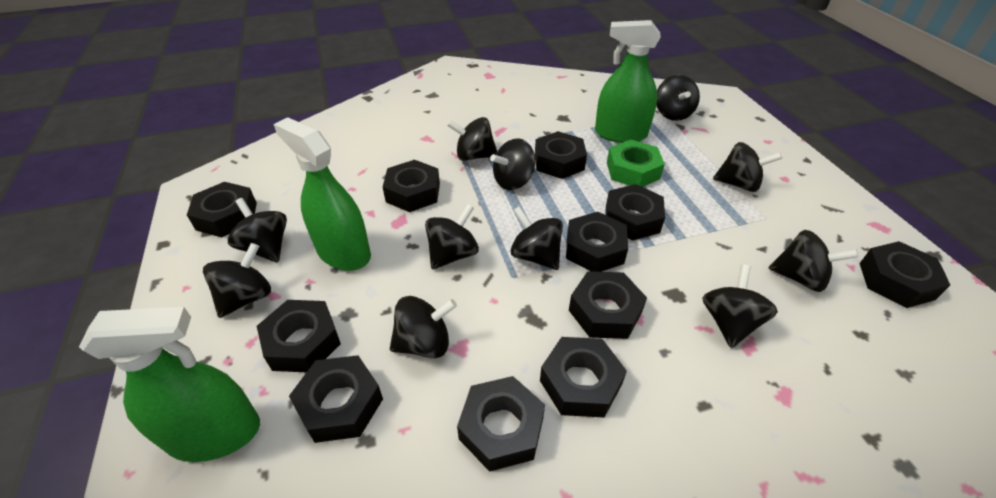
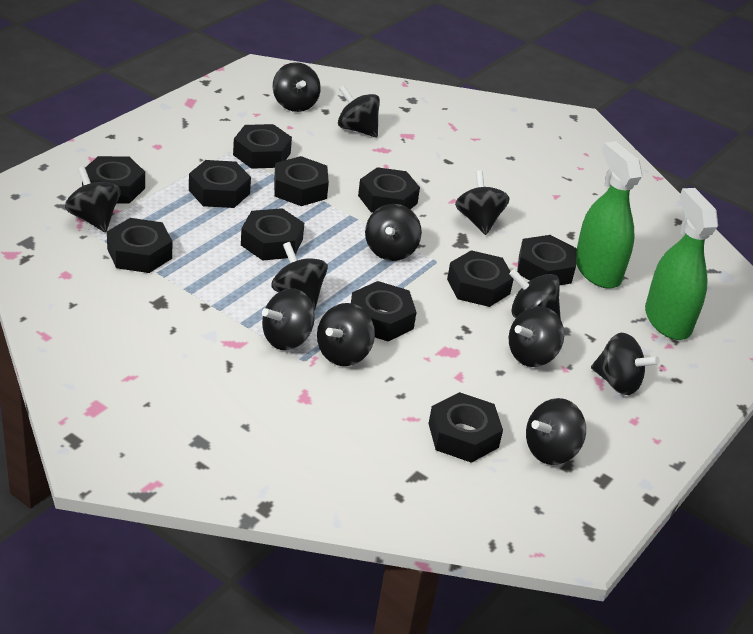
black spinning top: [203,243,271,318] [228,198,287,263] [390,296,457,358] [425,204,479,270] [447,117,497,161] [490,138,535,190] [511,206,563,270] [657,75,700,121] [702,264,778,348] [713,142,782,192] [769,230,858,292] = 11 -> [65,167,121,232] [262,288,315,350] [271,242,328,311] [273,62,321,112] [317,303,375,366] [338,85,380,137] [365,204,422,261] [455,170,510,235] [509,269,561,320] [509,306,564,367] [526,398,586,465] [591,333,660,395] = 12
green nut: [607,140,665,187] = 1 -> none = 0
green spray bottle: [79,307,260,462] [273,117,371,271] [595,20,661,143] = 3 -> [576,141,643,289] [645,188,718,340] = 2

